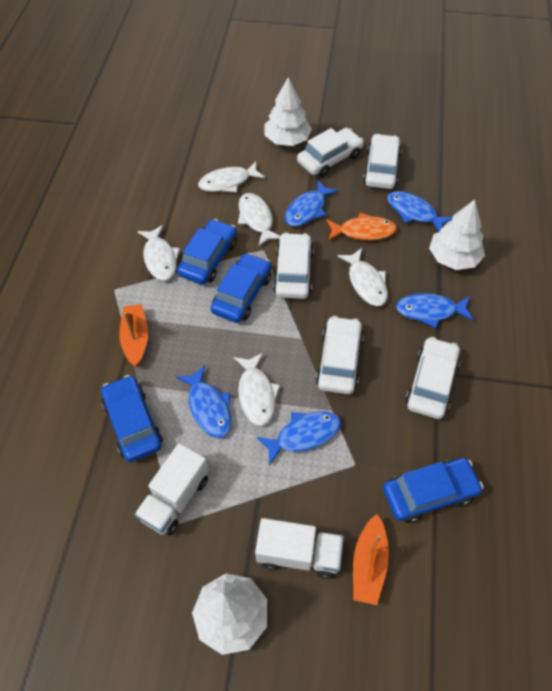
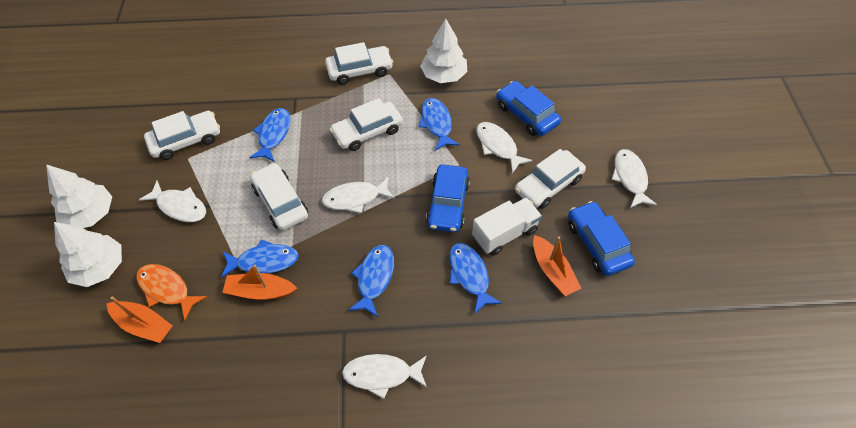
blue car: [101,375,163,462] [177,219,237,285] [211,253,272,323] [383,458,483,523] = 4 -> [426,164,470,232] [496,81,561,136] [568,201,635,276] = 3
orange boat: [119,304,148,367] [353,514,389,605] = 2 -> [106,296,172,343] [222,265,297,300] [533,235,582,296] = 3
white truck: [135,443,209,536] [255,518,344,579] = 2 -> [472,197,542,256] = 1

